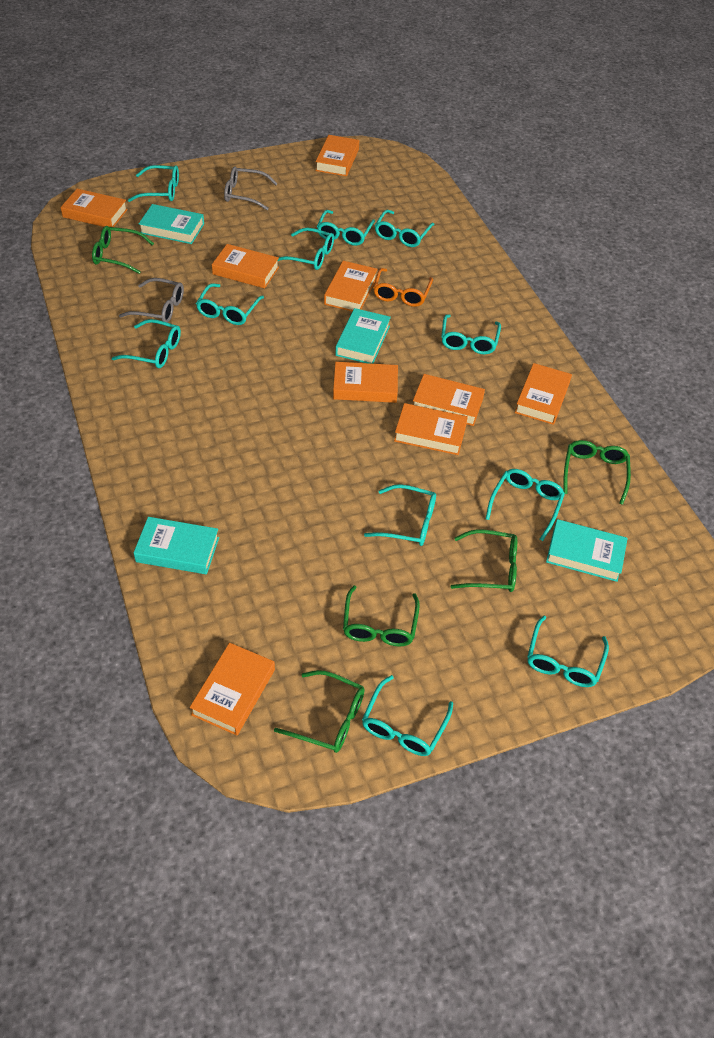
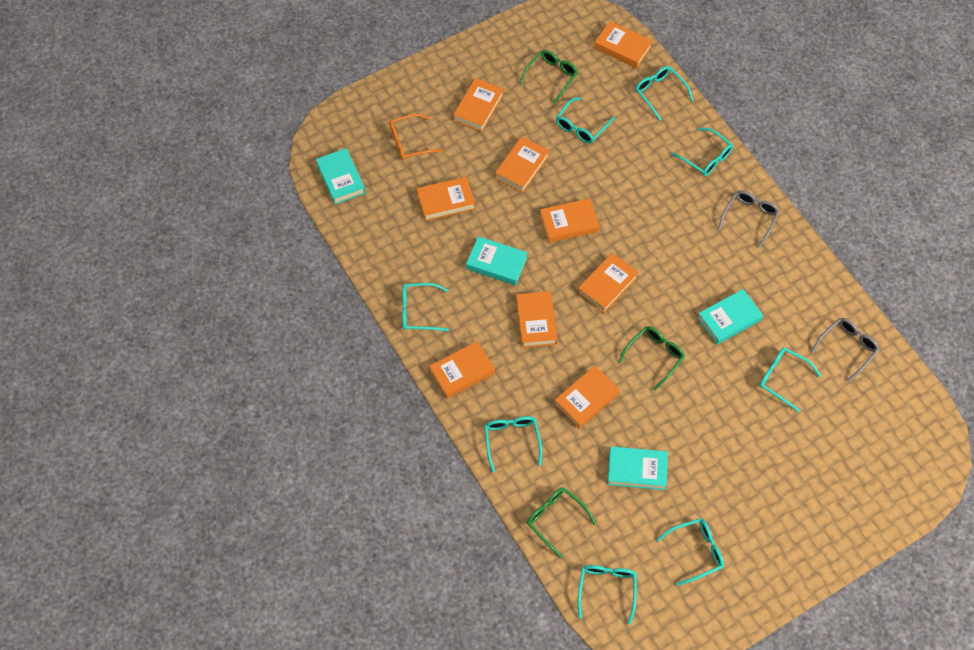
green glasses: [92,226,154,274] [274,670,365,753] [343,586,420,646] [451,529,517,592] [564,440,631,504] = 5 -> [519,50,578,104] [527,487,596,558] [618,326,685,391] = 3
turquoise glasses: [112,319,181,368] [128,165,179,202] [196,283,264,325] [277,228,334,270] [317,210,375,246] [362,675,453,756] [364,484,436,546] [375,210,434,247] [441,314,501,354] [486,469,565,541] [527,616,609,687] = 11 -> [402,283,449,331] [484,416,542,472] [556,97,615,144] [578,565,637,624] [635,66,694,121] [657,518,724,586] [671,128,733,176] [759,348,821,412] = 8

